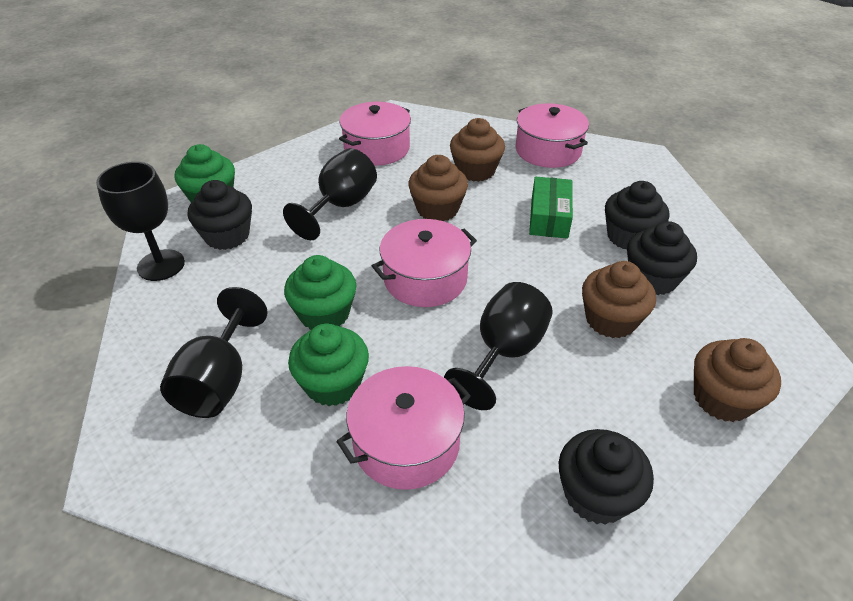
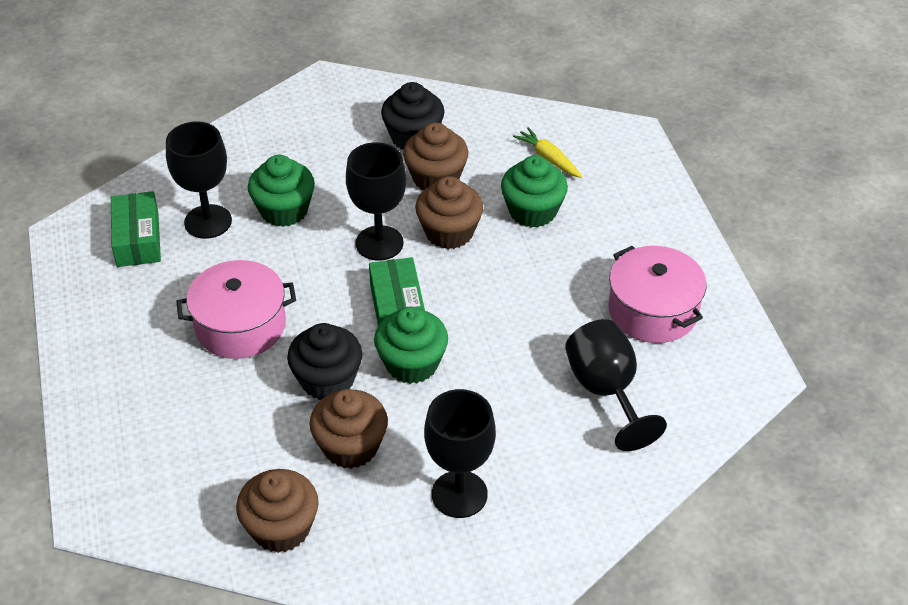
black cupcake: [188,180,252,250] [559,429,654,525] [605,181,669,249] [627,221,697,295] = 4 -> [287,323,363,400] [381,82,445,150] = 2
green box: [529,177,573,239] = 1 -> [111,191,161,267] [369,257,425,325] = 2
pink pot: [336,366,471,490] [339,102,411,166] [372,219,477,307] [516,103,589,168] = 4 -> [176,260,296,359] [608,246,706,343] = 2
yellow carrot: none = 0 -> [513,127,582,178] = 1

